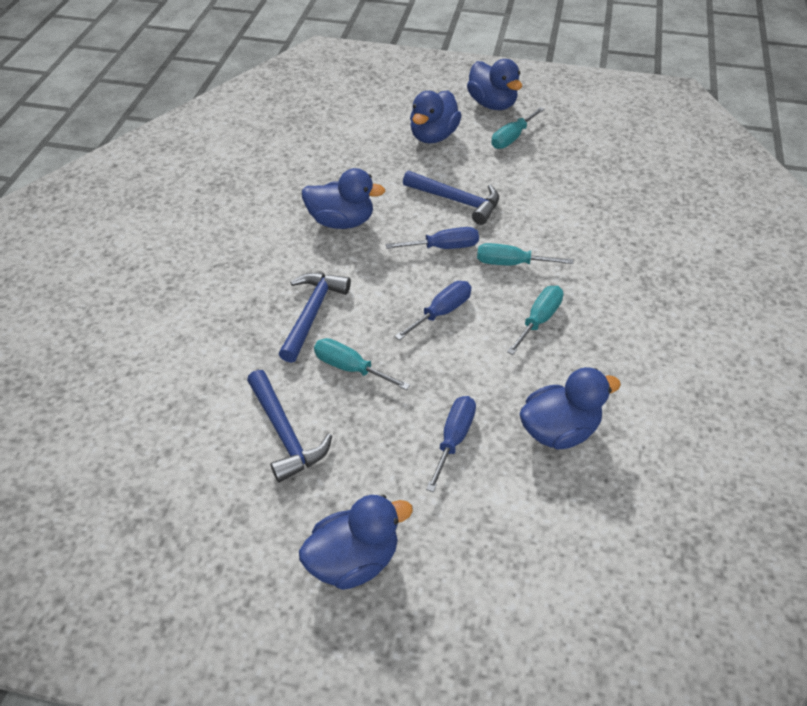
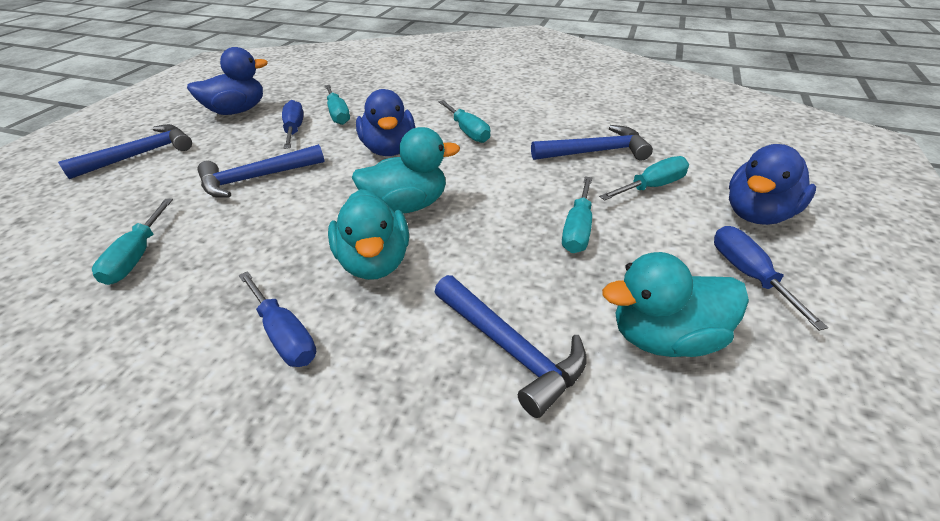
blue duck: [299,494,413,590] [302,168,385,229] [410,91,461,144] [467,59,522,110] [519,367,621,449] = 5 -> [187,47,268,115] [356,89,415,156] [729,144,816,225] = 3
blue hammer: [247,370,332,482] [279,273,351,363] [403,171,499,225] = 3 -> [58,124,192,179] [197,144,325,198] [435,275,587,418] [531,125,653,161] = 4
turquoise duck: none = 0 -> [328,189,409,280] [352,127,460,214] [602,252,749,357] = 3
turquoise screwdriver: [314,338,410,390] [477,243,573,265] [491,107,544,149] [507,286,564,355] = 4 -> [92,199,173,285] [325,85,350,125] [439,100,490,143] [562,176,592,253] [599,156,689,200] = 5

